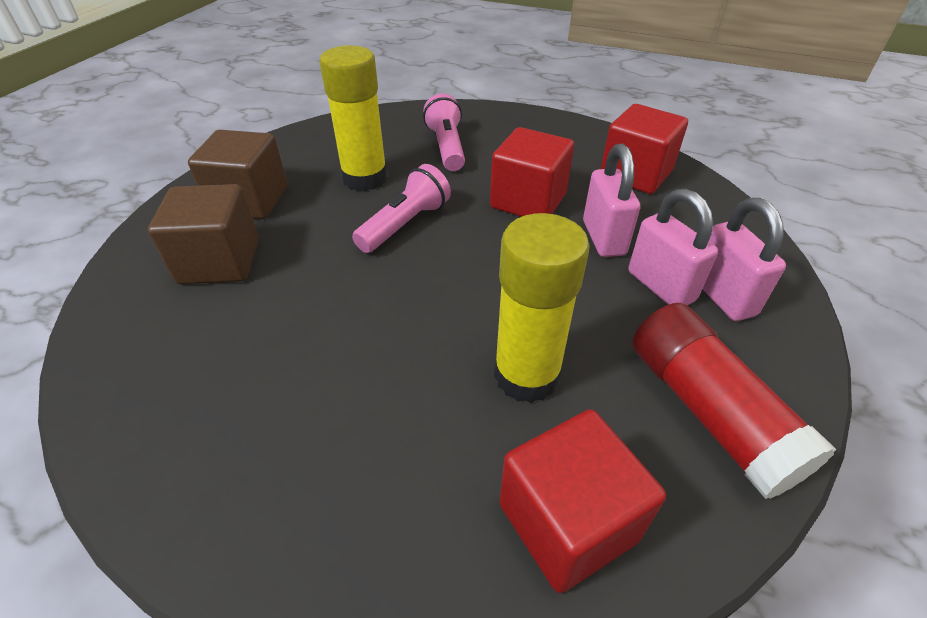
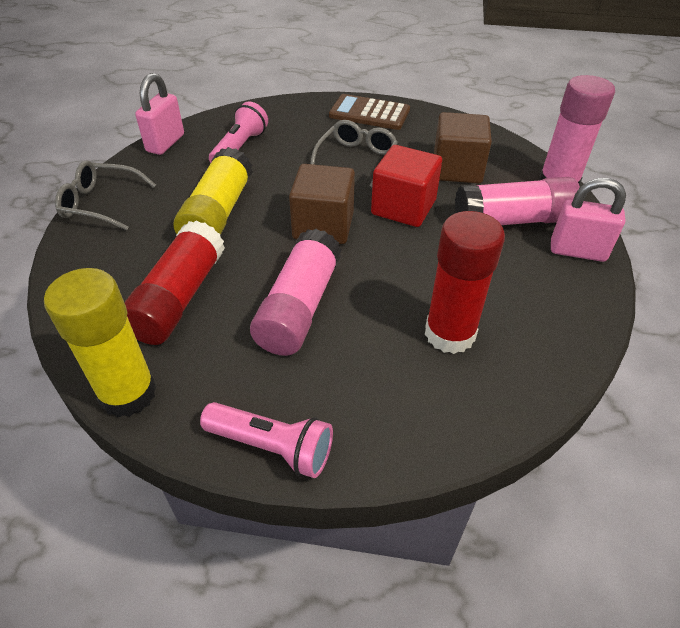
brown calculator: none = 0 -> [329,94,410,130] = 1
grey glasses: none = 0 -> [55,160,156,231] [310,120,398,187] = 2
pink glue stick: none = 0 -> [250,229,342,356] [455,177,580,225] [538,75,615,186] = 3
pink padlock: [583,143,640,257] [628,189,718,305] [703,198,786,321] = 3 -> [135,73,184,155] [551,178,626,262] = 2
red cube: [490,127,574,217] [500,409,666,593] [601,104,688,194] = 3 -> [371,145,442,227] = 1
red glue stick: [632,303,837,499] = 1 -> [124,220,225,345] [425,211,505,354] = 2

